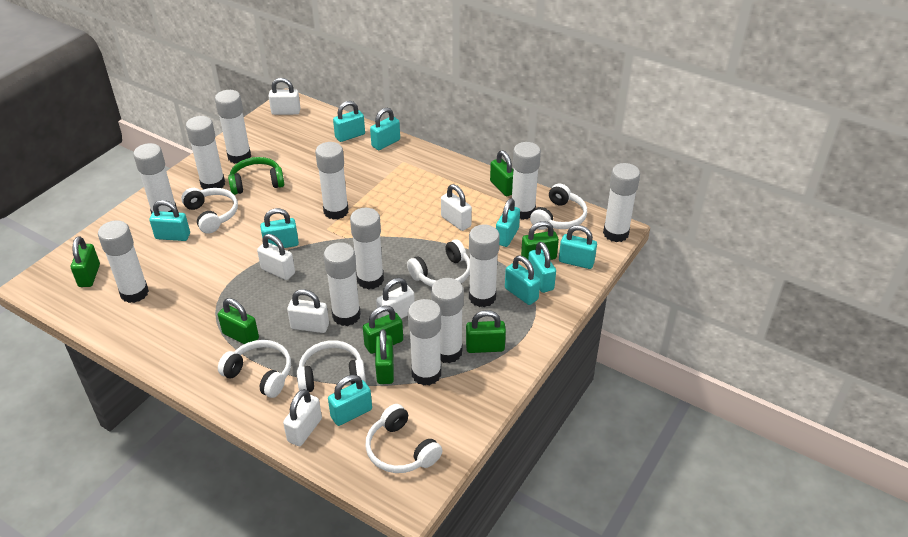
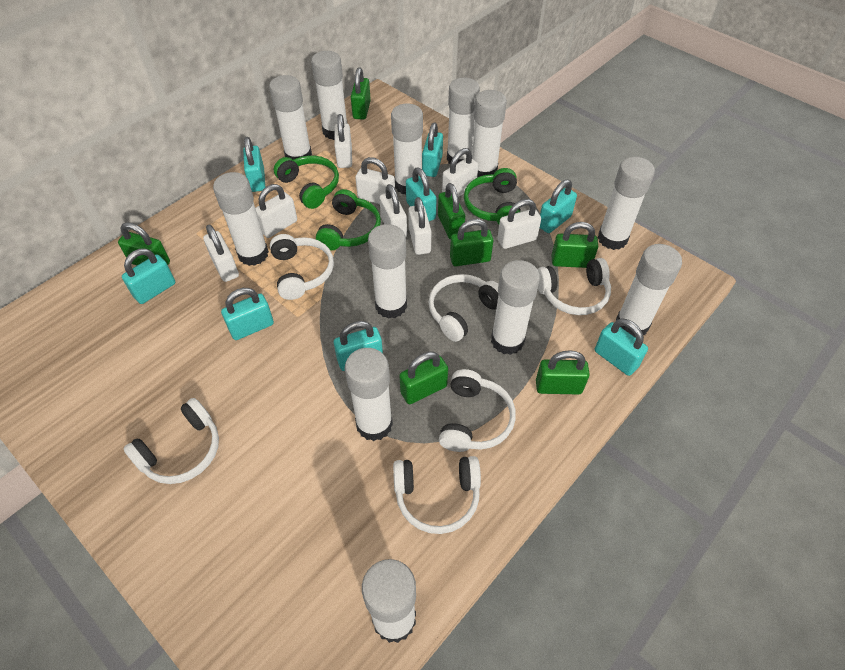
green headphones: [228,157,284,195] = 1 -> [274,156,339,209] [316,189,381,250] [464,168,521,224] = 3
turquoise padlock: [149,200,190,241] [260,208,299,248] [328,375,372,426] [333,101,365,142] [370,108,400,150] [496,198,520,247] [505,256,540,305] [528,242,556,293] [559,225,597,269] = 9 -> [122,248,175,304] [221,288,274,340] [243,137,265,192] [334,321,383,371] [406,168,436,221] [422,123,443,177] [540,179,577,233] [595,318,648,376] = 8
white padlock: [257,234,295,280] [268,78,300,115] [283,389,322,446] [287,289,329,333] [376,278,415,319] [441,184,472,231] = 6 -> [203,225,239,282] [255,184,297,238] [334,114,352,168] [355,157,395,204] [379,184,407,237] [408,197,431,255] [442,148,478,197] [497,199,541,249] = 8

